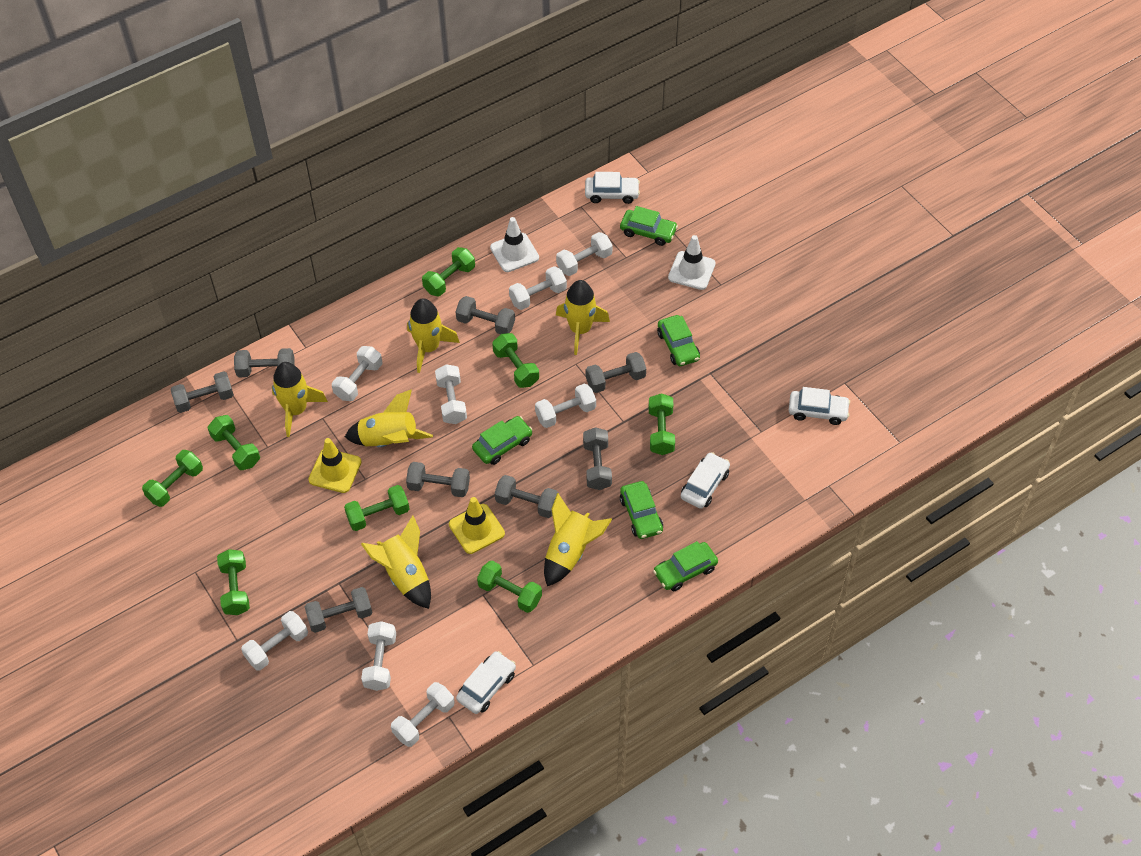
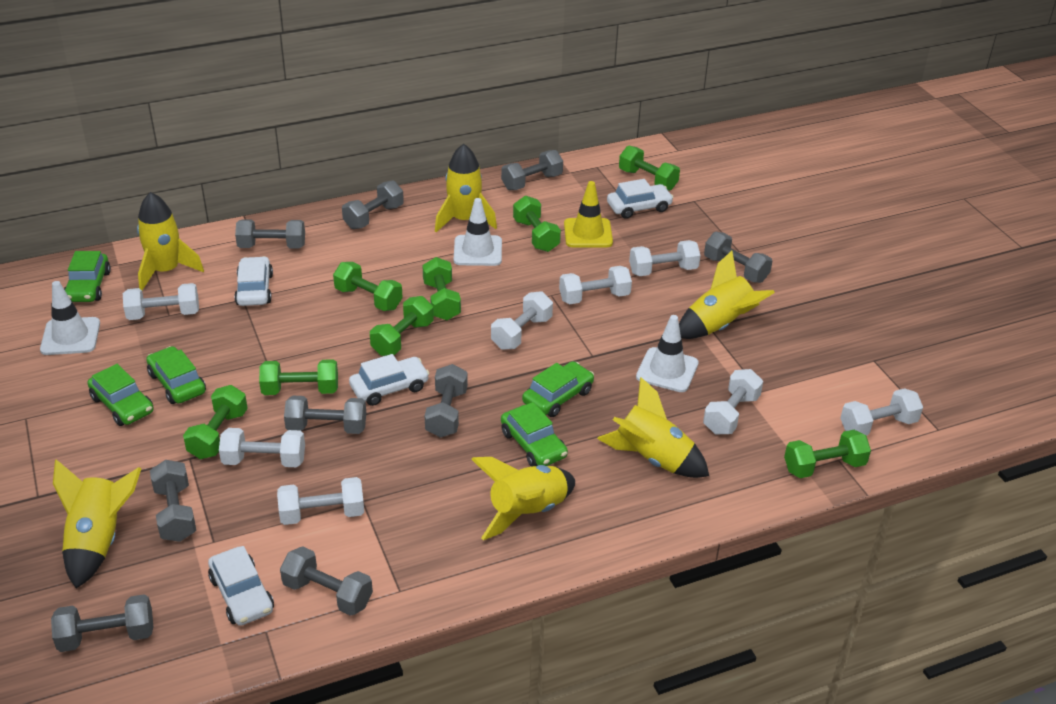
grey dumbbell: [170,371,234,413] [234,348,295,377] [305,587,372,633] [406,462,470,497] [456,296,515,334] [495,475,558,518] [583,427,612,490] [586,352,646,393] = 8 -> [51,594,153,652] [150,460,196,542] [235,219,305,248] [280,546,373,616] [284,396,366,434] [342,181,404,229] [425,364,468,438] [501,150,563,190] [704,232,772,283] = 9
white traffic cone: [490,217,539,272] [668,235,716,290] = 2 -> [40,281,100,355] [454,198,502,266] [636,315,699,392] = 3
yellow traffic cone: [308,438,362,493] [449,497,505,554] = 2 -> [564,181,613,247] = 1

